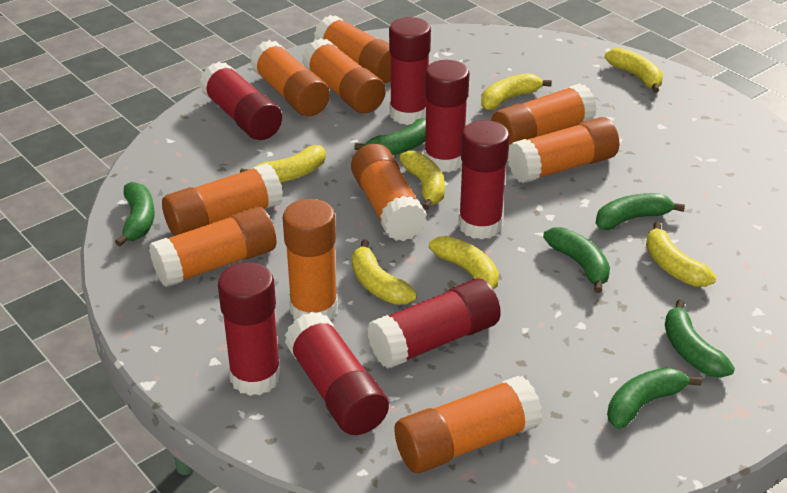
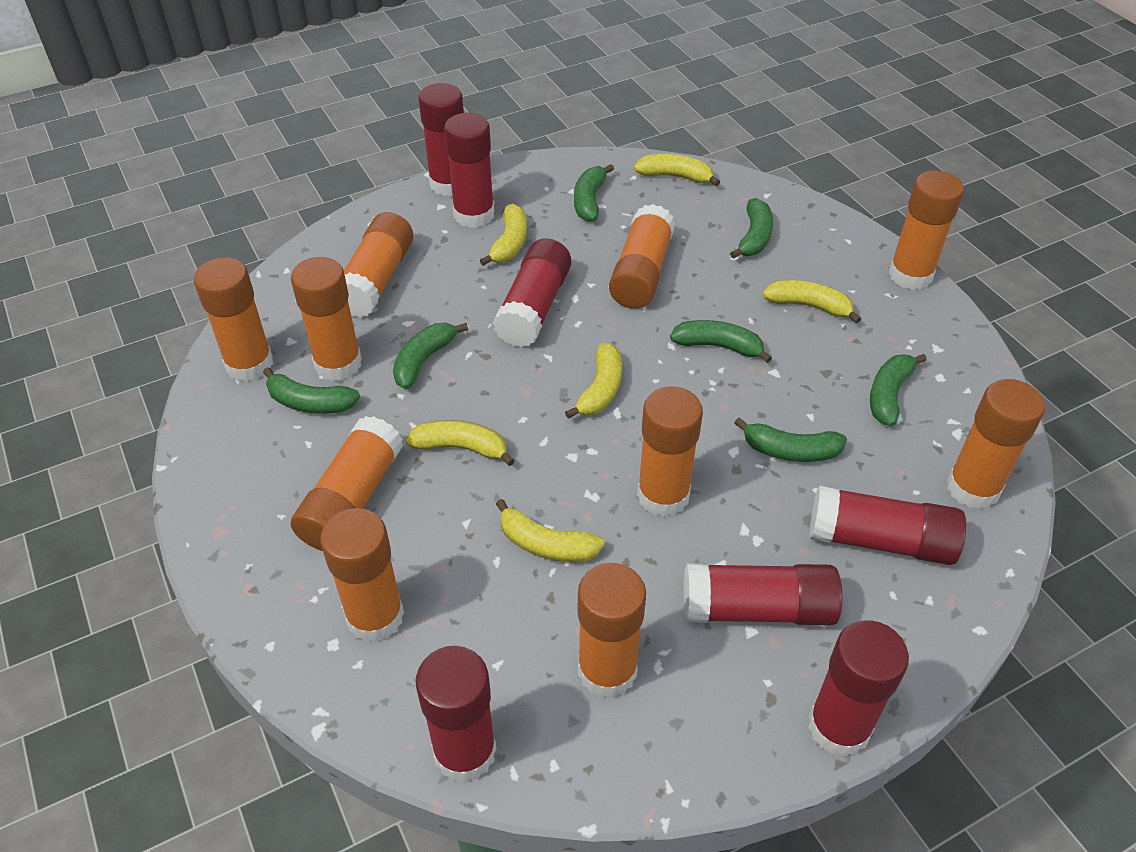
green banana: [115,182,155,246] [355,118,426,155] [543,227,610,293] [596,193,685,230] [607,368,702,429] [665,299,735,378] = 6 -> [263,367,360,414] [393,323,468,389] [574,164,614,222] [670,320,772,363] [730,198,773,259] [735,418,847,462] [870,354,927,426] = 7
yellow banana: [240,145,326,183] [352,240,417,305] [399,151,445,210] [429,236,499,289] [481,73,552,110] [605,48,663,93] [646,222,716,287] = 7 -> [406,420,515,466] [480,204,527,266] [496,499,605,562] [565,343,622,419] [634,154,720,186] [763,280,861,323] = 6

